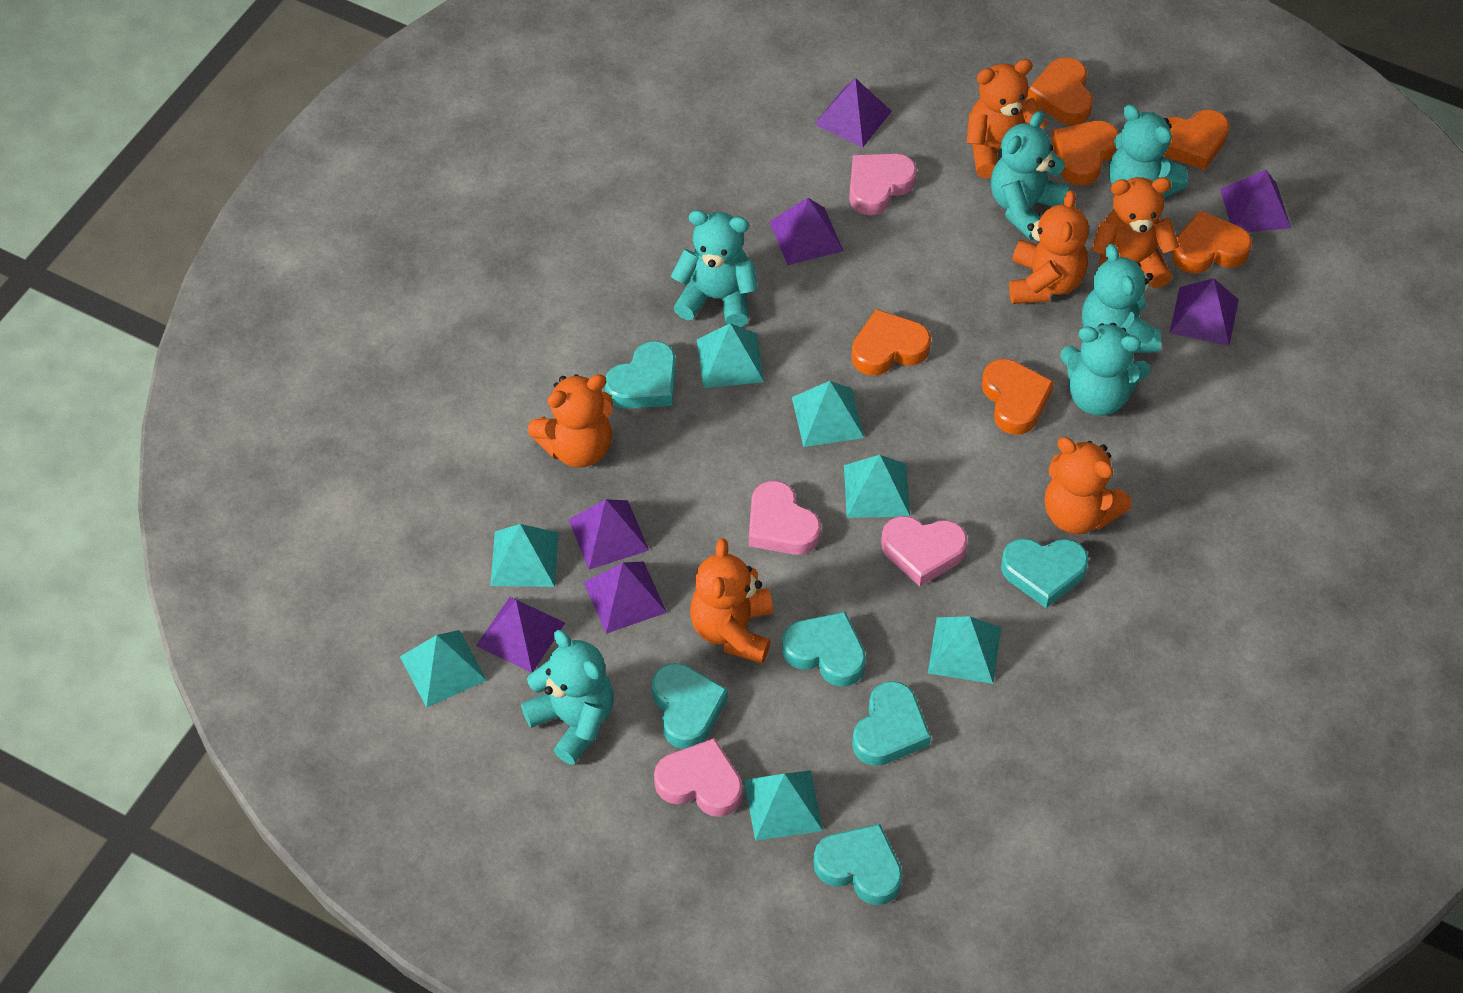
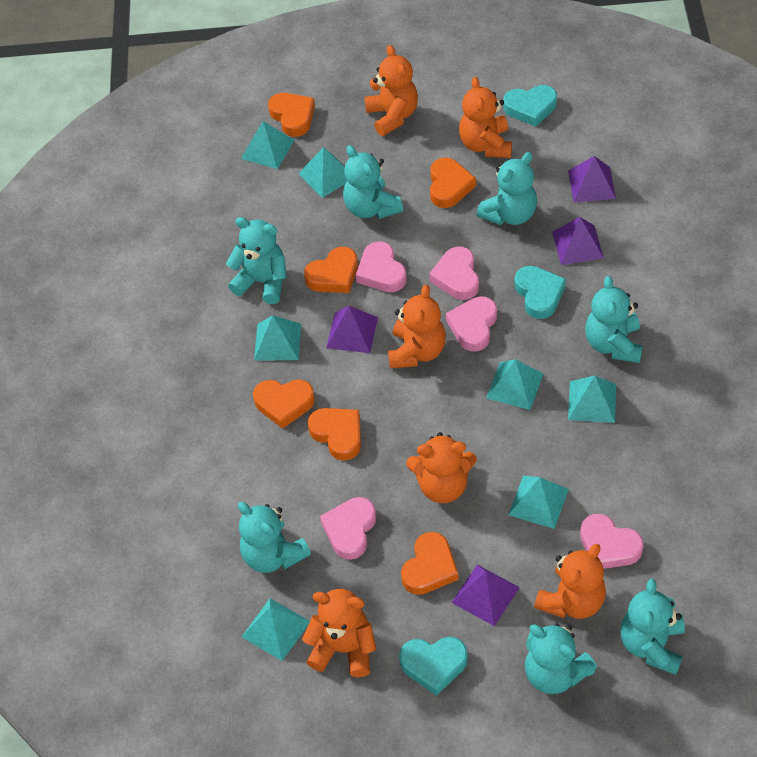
pink heart: [654,738,743,817] [749,481,821,555] [849,154,917,215] [881,516,968,586] = 4 -> [320,497,376,560] [356,241,407,292] [429,247,479,300] [446,296,497,351] [580,514,643,569] = 5
purple pyramid: [476,597,565,673] [568,499,649,570] [584,561,667,634] [769,198,843,265] [814,78,892,147] [1170,278,1239,346] [1220,170,1291,232] = 7 -> [326,306,378,353] [451,565,520,626] [552,217,604,265] [568,156,616,202] = 4
turquoise heart: [605,341,676,409] [652,663,728,749] [782,612,866,687] [813,824,902,905] [852,681,931,766] [1001,538,1089,608] = 6 -> [399,637,468,696] [503,85,557,127] [515,266,566,319] = 3
turquoise teddy bear: [521,630,614,765] [671,210,758,327] [991,111,1070,240] [1060,323,1150,416] [1082,244,1161,353] [1109,104,1188,198] = 6 -> [226,217,287,304] [238,502,311,573] [343,145,403,219] [476,152,537,225] [525,623,597,694] [585,276,643,363] [621,579,685,675] = 7

